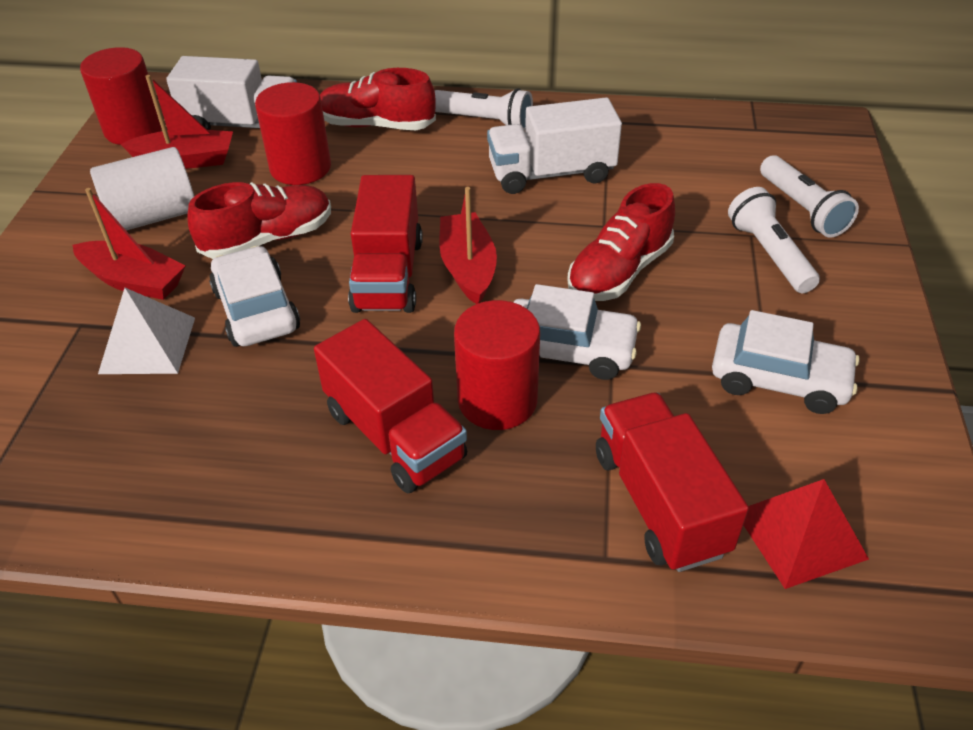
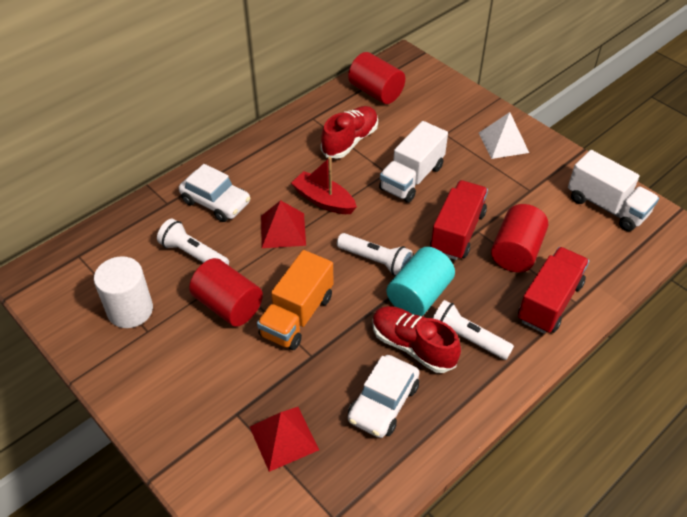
orange truck: none = 0 -> [257,250,333,350] = 1
red boat: [73,188,185,300] [121,75,233,169] [440,187,497,304] = 3 -> [291,157,357,214] = 1
red pyramid: [744,479,869,589] = 1 -> [250,407,319,472] [261,200,306,248] = 2
red shoe: [187,182,331,259] [320,68,436,130] [567,183,675,301] = 3 -> [321,106,378,159] [373,306,461,373] = 2
red truck: [314,319,467,493] [348,175,423,313] [596,392,749,572] = 3 -> [430,180,488,260] [518,247,589,334] = 2
turquoise cylinder: none = 0 -> [386,247,455,316] = 1
white car: [209,246,300,347] [513,284,641,380] [712,310,860,414] = 3 -> [179,164,250,222] [348,355,419,438] = 2

